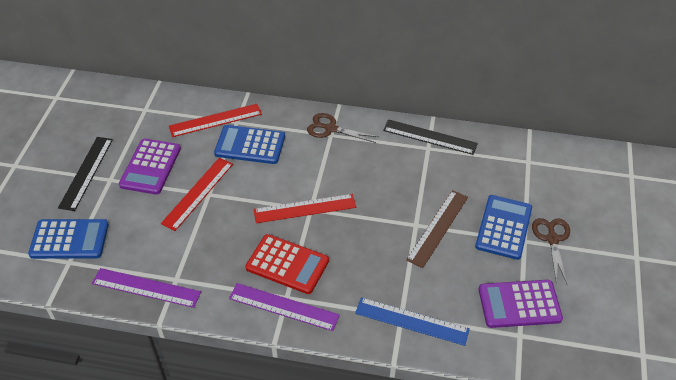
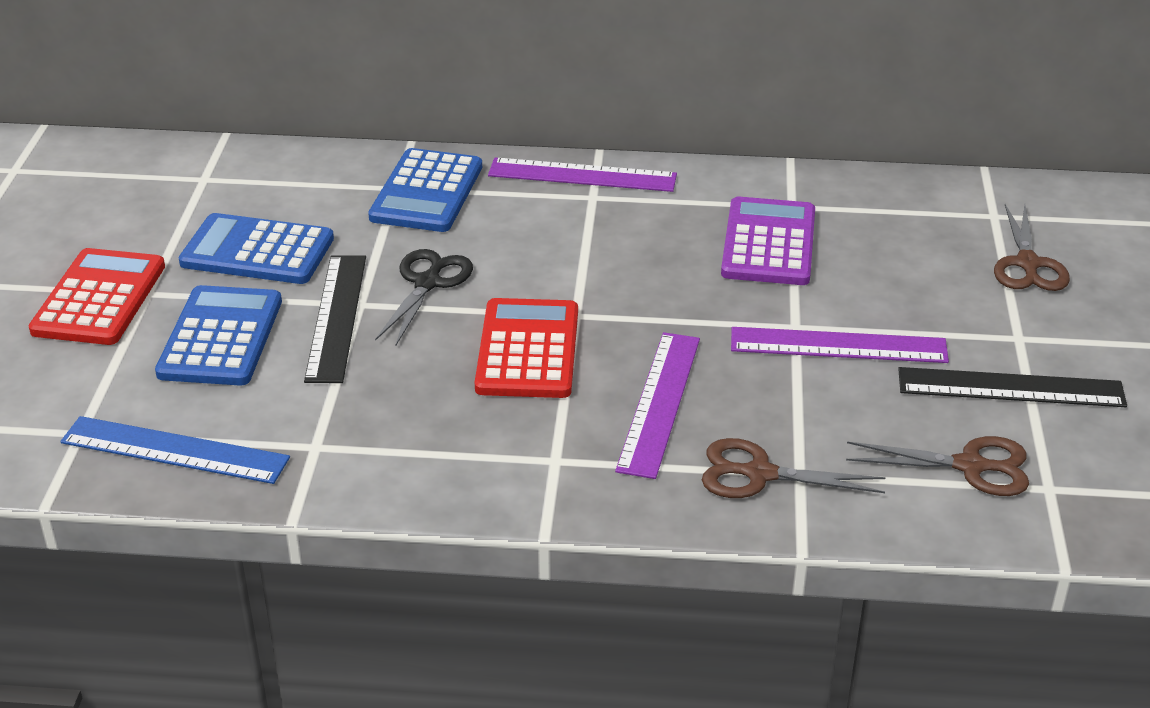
black scissors: none = 0 -> [375,249,473,345] = 1
brown ruler: [406,190,468,268] = 1 -> none = 0
brown scissors: [307,113,378,143] [532,218,570,284] = 2 -> [702,438,885,498] [846,436,1029,496] [994,204,1070,291] = 3
purple calculator: [119,139,181,195] [479,280,563,328] = 2 -> [721,197,815,285] = 1
purple ruler: [92,268,201,308] [229,283,340,331] = 2 -> [488,158,677,192] [615,332,700,479] [731,327,949,363] = 3
red calculator: [246,234,329,294] = 1 -> [29,248,165,345] [475,298,578,398] = 2
red ruler: [161,158,233,231] [169,104,262,137] [254,194,356,223] = 3 -> none = 0

